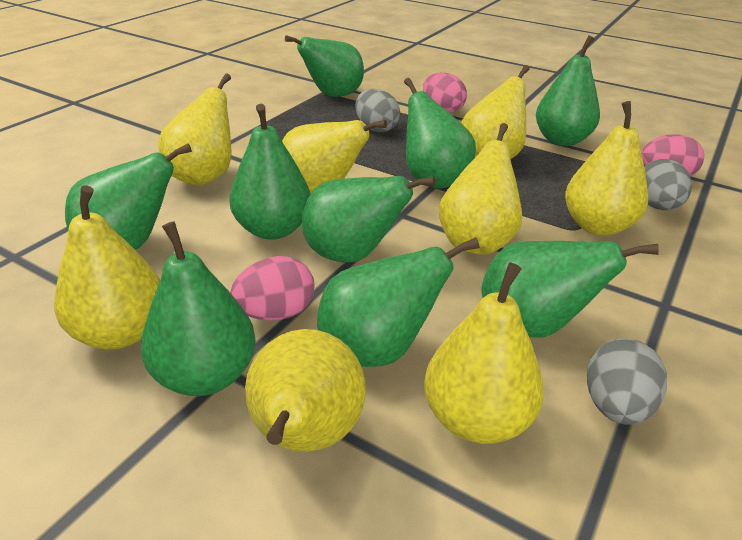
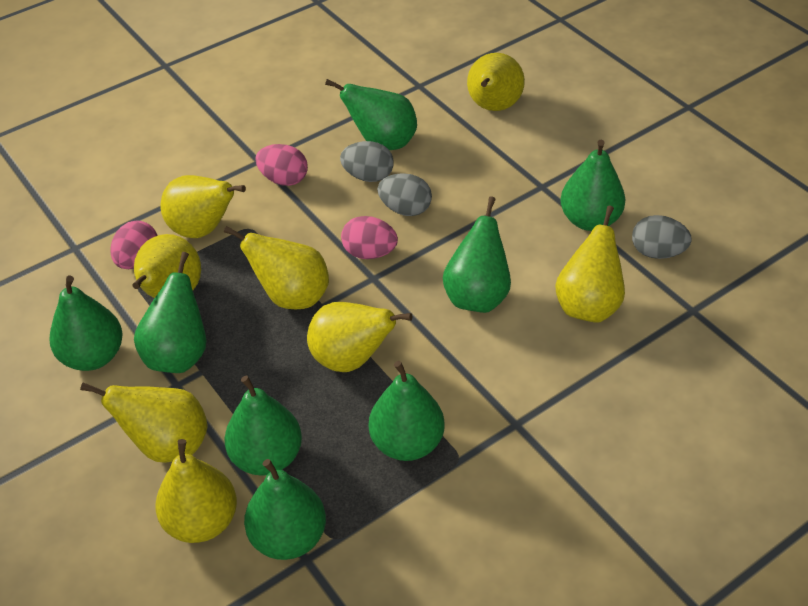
green pear: [65,143,192,250] [141,221,256,396] [230,104,310,240] [285,35,364,97] [302,176,435,263] [317,237,480,367] [404,78,476,189] [481,241,659,338] [536,35,600,146] = 9 -> [49,275,123,371] [134,252,206,373] [224,376,302,476] [244,459,326,560] [325,79,417,150] [369,361,445,461] [443,196,511,313] [560,140,625,231] = 8

